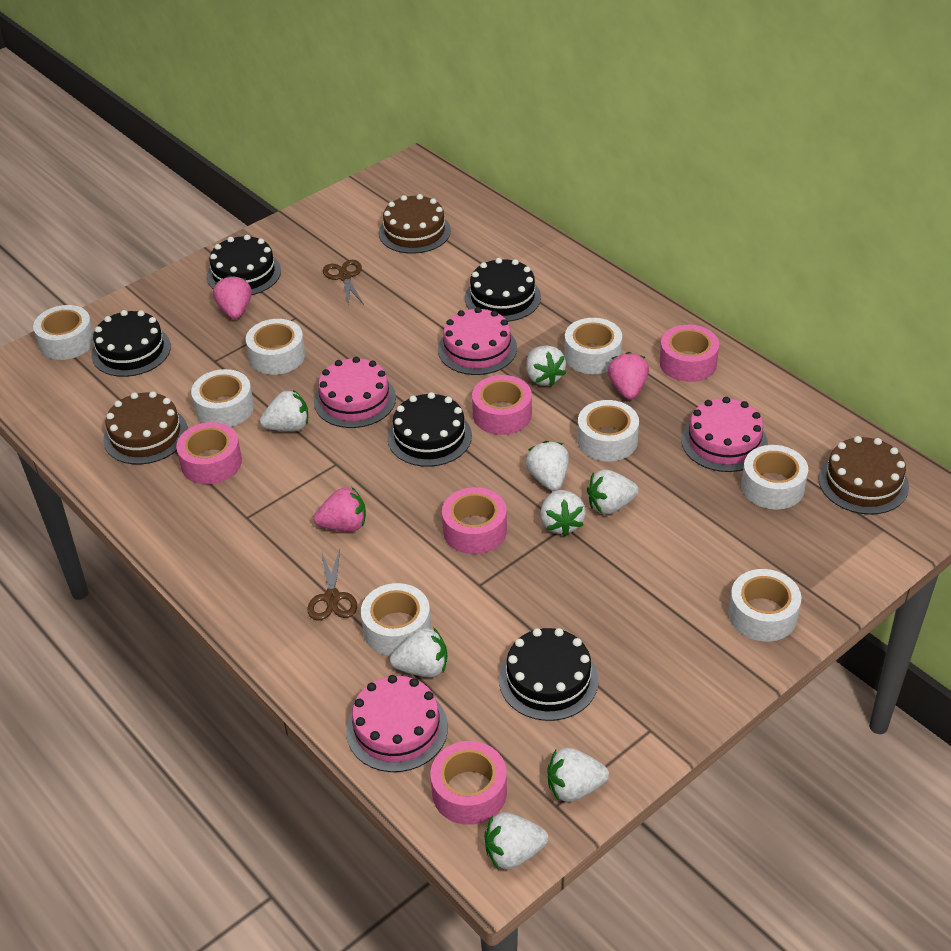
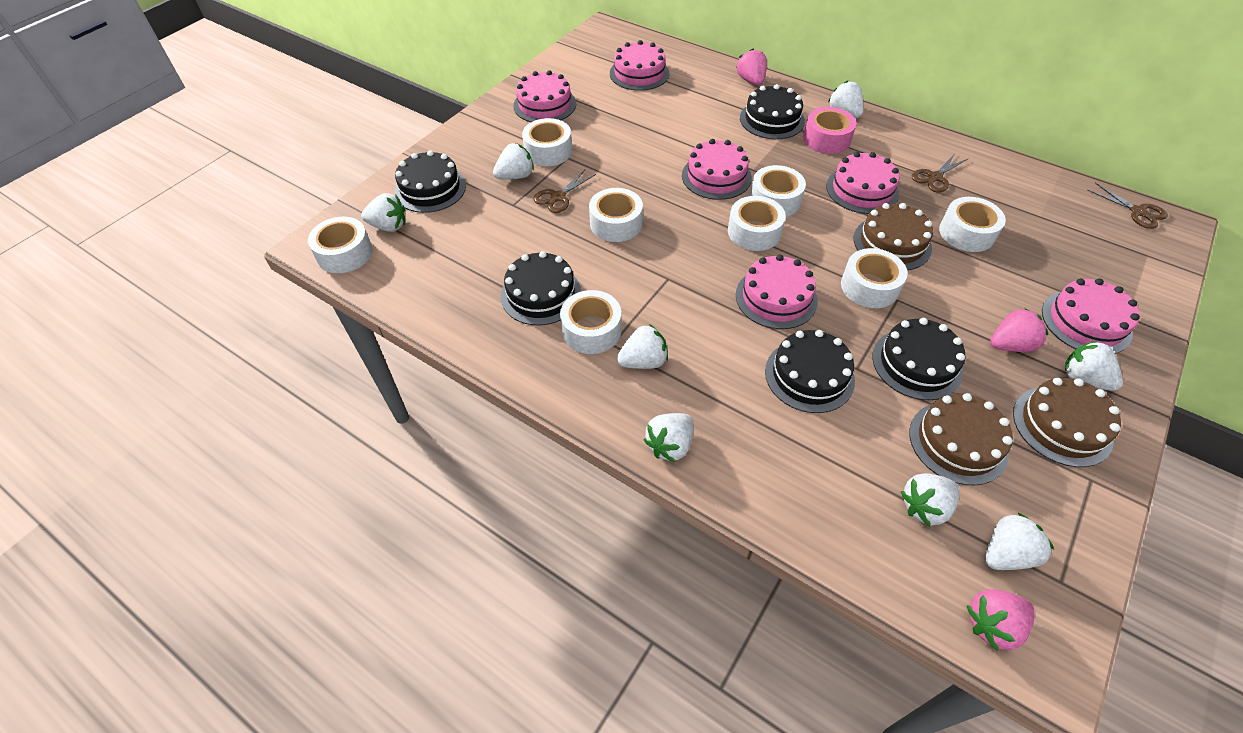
brown scissors: [307,549,357,621] [323,260,364,307] = 2 -> [533,170,596,213] [912,154,968,193] [1087,183,1168,229] = 3
pink cake: [314,357,396,428] [346,675,448,772] [438,307,517,375] [681,397,768,472] = 4 -> [513,70,576,122] [610,40,670,91] [682,139,752,200] [736,255,818,329] [826,152,900,214] [1042,278,1140,354] = 6
pink tape: [176,422,242,484] [430,741,507,825] [442,487,507,554] [472,375,532,435] [659,325,719,382] = 5 -> [803,107,856,154] = 1

